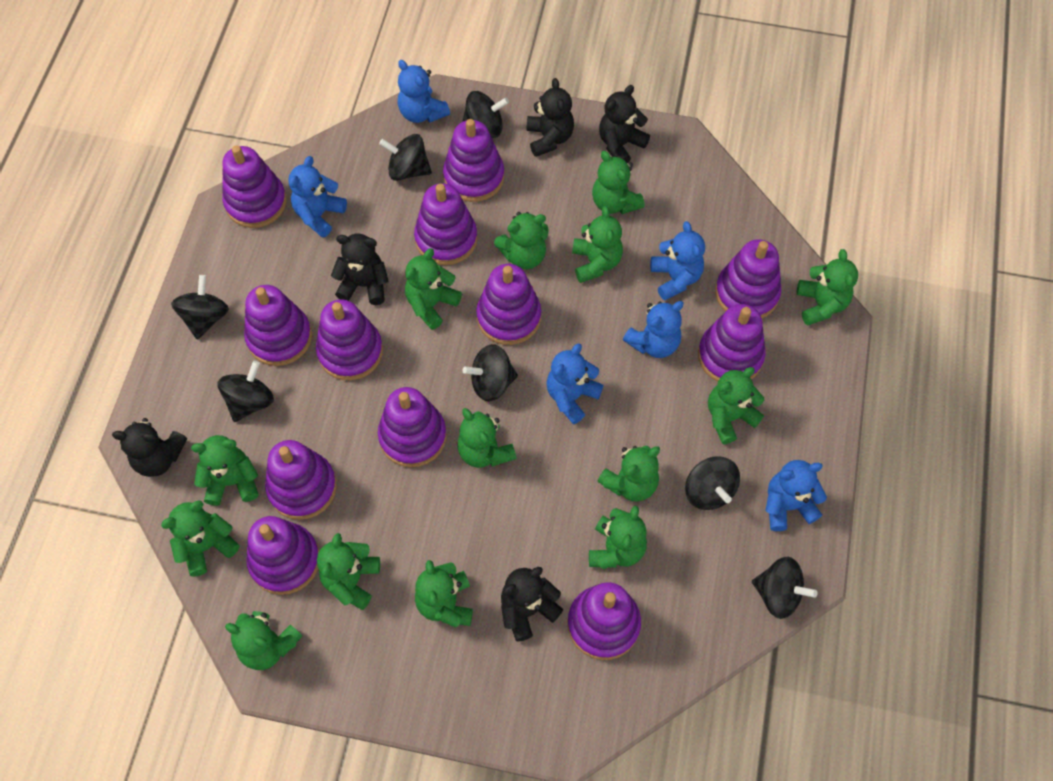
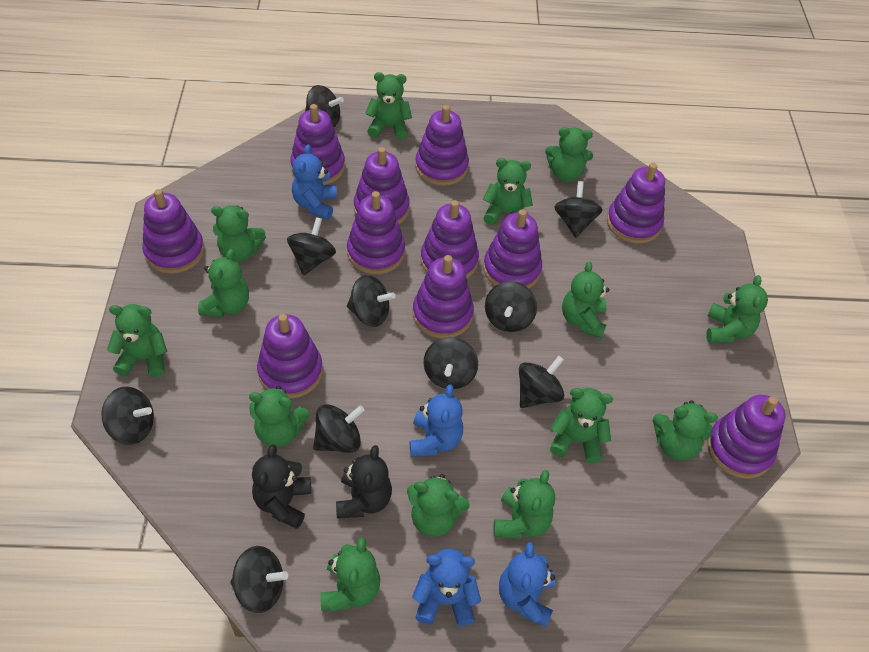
black spinning top: [171,275,229,340] [217,361,274,422] [379,134,432,181] [462,91,509,138] [462,344,518,401] [685,456,740,510] [752,557,817,619] = 7 -> [102,386,154,445] [230,546,288,613] [287,217,336,275] [305,85,344,127] [313,404,365,453] [347,275,396,327] [424,337,478,389] [485,281,537,332] [519,356,564,408] [555,181,602,238] = 10
black teddy bear: [112,418,187,477] [331,233,389,305] [501,567,563,642] [527,78,574,157] [599,85,650,163] = 5 -> [252,444,311,529] [336,445,392,519] = 2
blue teddy bear: [289,156,347,238] [398,60,450,123] [546,343,604,424] [623,301,684,358] [650,221,705,300] [765,460,827,531] = 6 -> [292,144,337,220] [410,384,463,457] [412,549,481,626] [499,542,555,627] = 4
purple stacking toy: [222,145,286,228] [244,285,312,366] [246,516,319,595] [265,440,337,520] [316,299,383,380] [378,387,447,467] [414,183,477,265] [443,119,504,202] [476,264,541,345] [568,582,641,660] [698,304,766,382] [715,239,781,318] = 12 -> [142,189,204,274] [257,314,323,399] [290,104,345,185] [347,191,405,274] [354,147,410,225] [413,255,474,338] [415,105,469,186] [421,200,479,278] [483,209,542,288] [607,163,665,244] [707,395,785,479] = 11

